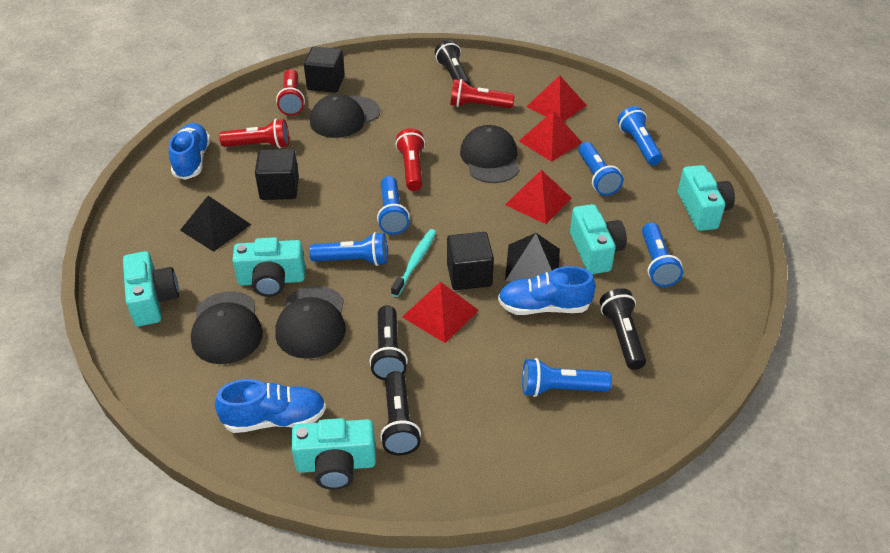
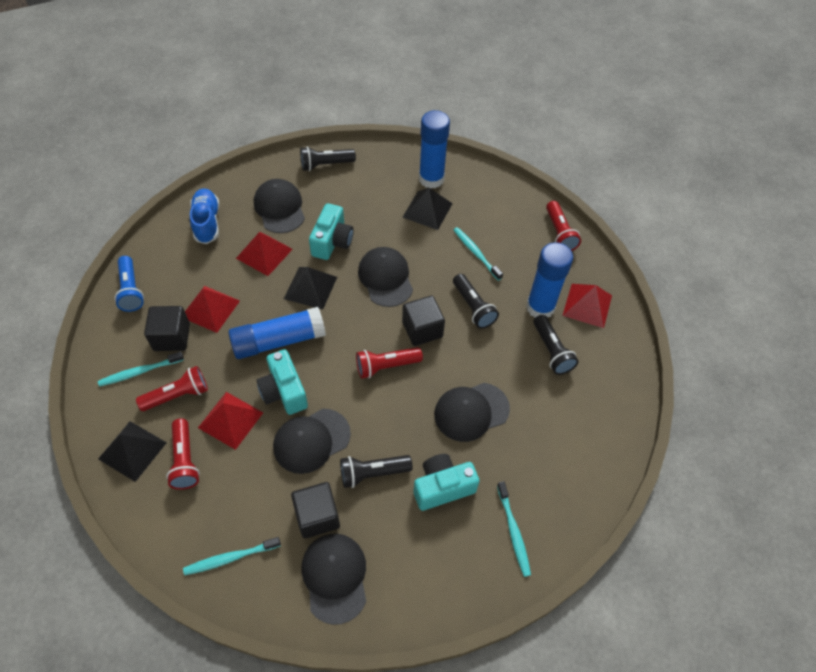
black cap: [191,291,263,364] [275,286,346,359] [310,94,380,138] [460,125,519,183] = 4 -> [254,179,305,233] [273,409,351,474] [301,534,366,625] [358,247,413,307] [434,383,510,442] = 5
black pyramid: [180,196,251,252] [505,233,560,282] = 2 -> [98,421,167,482] [284,267,337,310] [402,188,453,230] = 3
blue flashlight: [309,232,388,266] [377,176,410,235] [522,358,612,397] [578,142,623,196] [617,106,662,165] [642,223,683,287] = 6 -> [114,256,144,312] = 1
blue glue stick: none = 0 -> [229,307,326,359] [419,110,450,189] [526,242,573,318] = 3
blue shoe: [169,123,210,180] [215,379,326,433] [498,266,595,315] = 3 -> [190,189,219,244] = 1
turquoise camera: [123,251,179,326] [233,237,305,297] [291,418,376,490] [570,204,627,274] [678,165,735,231] = 5 -> [257,349,308,415] [309,203,354,260] [413,454,480,511] = 3
turquoise toothbrush: [391,229,436,297] = 1 -> [98,351,184,387] [183,537,281,575] [453,227,503,281] [497,481,531,577] = 4

